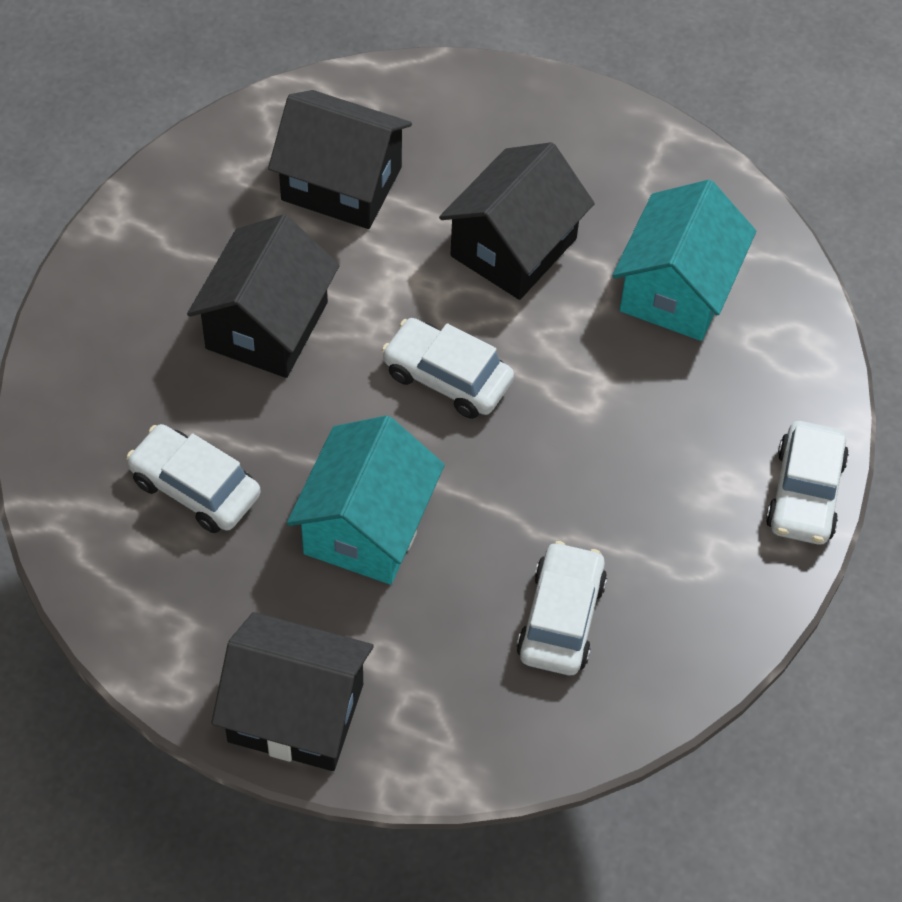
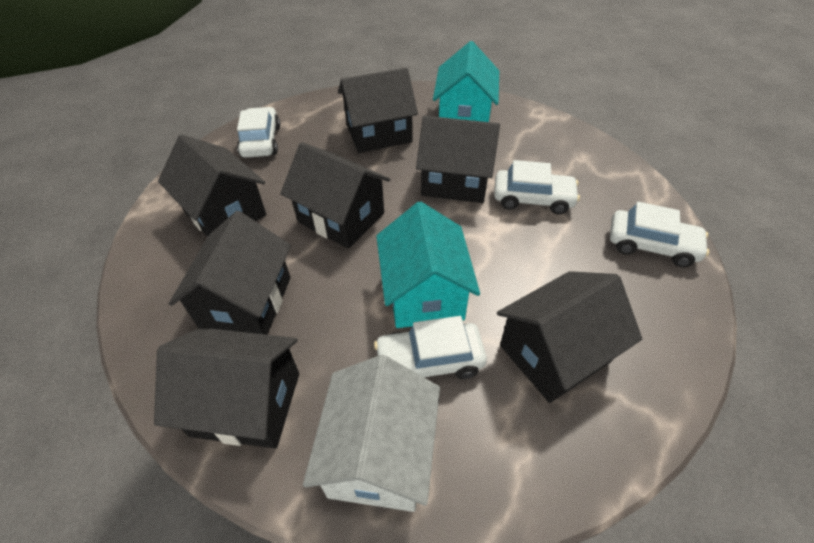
black house: [187,214,340,378] [211,612,373,771] [268,90,412,229] [439,142,595,300] = 4 -> [154,328,299,449] [158,134,266,237] [169,211,291,335] [280,142,390,249] [338,68,418,153] [416,116,500,203] [497,271,642,403] = 7
white house: none = 0 -> [303,355,440,512] = 1

